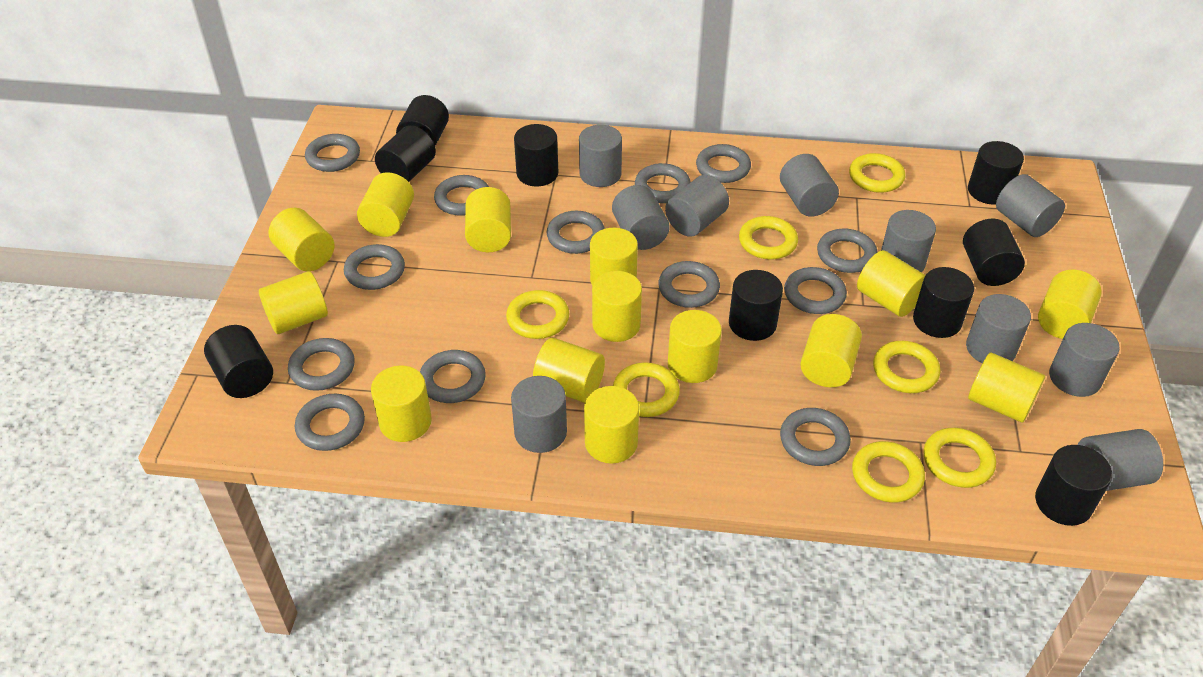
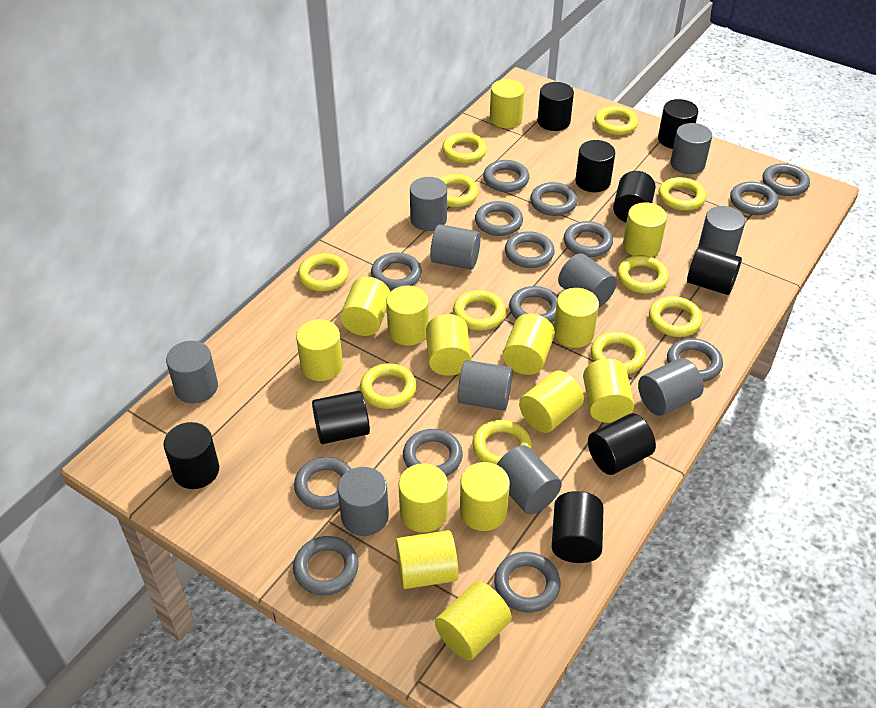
grey ring: [288,338,355,391] [295,394,365,451] [305,134,360,172] [344,244,405,290] [420,350,486,403] [434,175,489,216] [547,211,605,254] [635,163,691,203] [658,261,720,308] [696,144,751,183] [780,408,851,466] [784,267,847,314] [817,229,877,273] = 13 -> [293,536,359,595] [294,457,351,510] [371,252,422,290] [403,429,463,477] [475,201,523,236] [483,160,529,192] [494,552,561,612] [505,231,555,268] [509,286,558,323] [530,182,578,216] [564,221,613,257] [667,338,723,382] [730,181,779,215] [762,163,810,196] = 14
yellow ring: [506,290,569,339] [613,362,680,417] [739,216,798,259] [849,153,905,193] [852,441,925,503] [873,341,940,393] [924,428,996,488] = 7 -> [298,253,349,291] [360,363,416,409] [439,174,479,207] [442,133,487,163] [453,290,506,330] [472,420,532,464] [591,332,646,374] [594,106,638,135] [617,255,669,294] [649,296,703,337] [658,177,706,211] = 11

